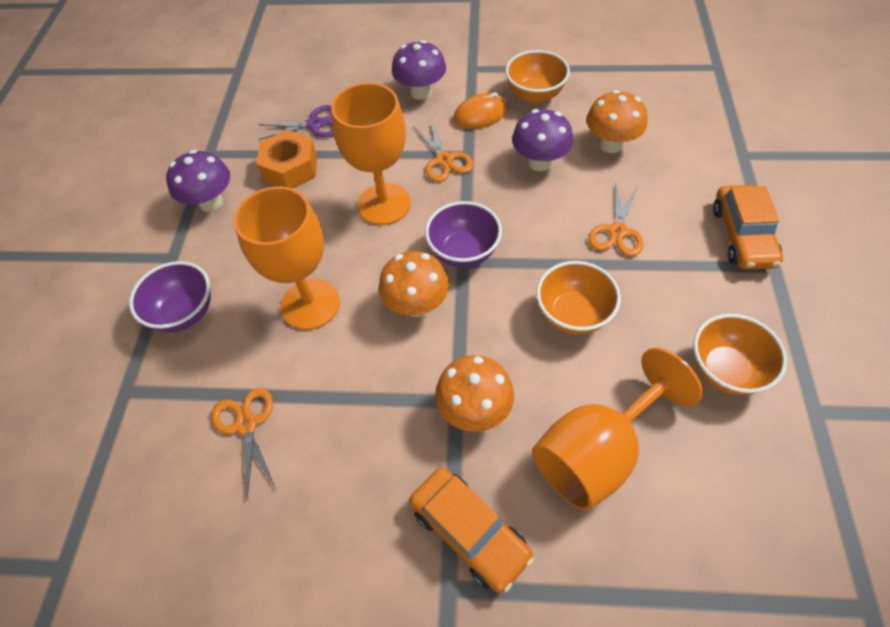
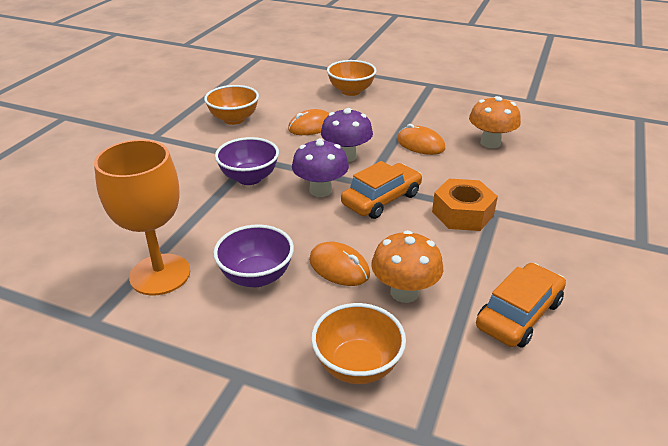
orange goblet: [234,186,340,330] [331,83,411,225] [532,348,703,511] = 3 -> [94,140,190,296] = 1
orange mouse: [453,92,507,129] = 1 -> [288,109,329,135] [309,242,370,286] [397,124,445,155] = 3
orange mushroom: [379,251,449,317] [435,355,514,432] [586,90,648,153] = 3 -> [371,230,443,303] [469,96,521,148] = 2
orange scissors: [211,388,277,499] [413,121,473,182] [588,182,644,257] = 3 -> none = 0
purple mushroom: [166,150,230,212] [392,40,446,100] [512,109,573,171] = 3 -> [292,138,349,197] [321,108,373,162] = 2
purple scissors: [258,105,334,140] = 1 -> none = 0

